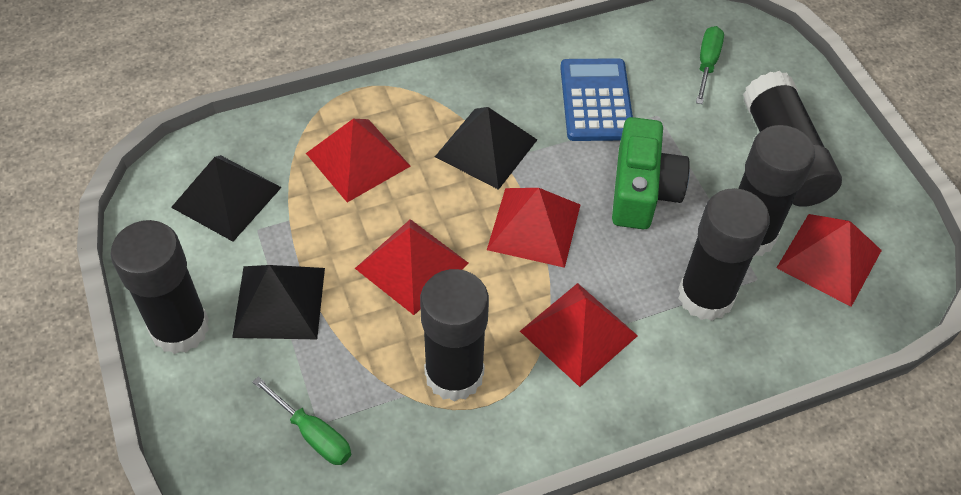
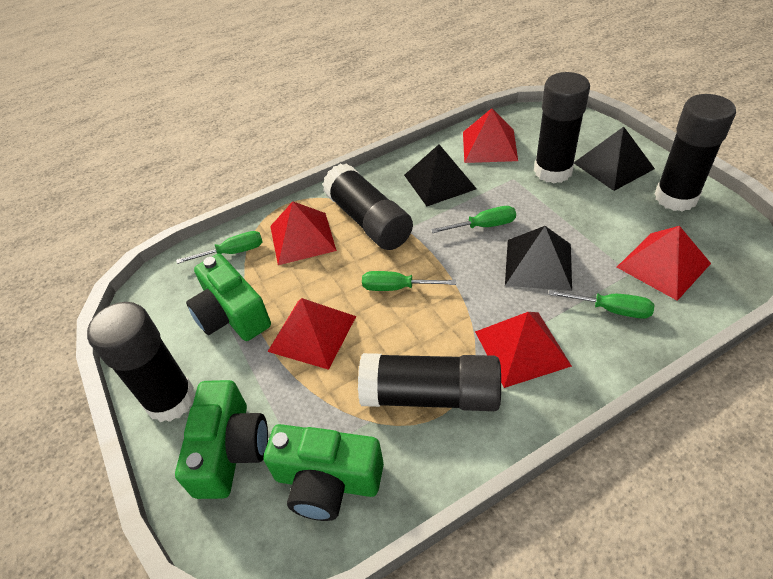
blue calculator: [560,58,633,141] = 1 -> none = 0
green camera: [612,117,690,230] = 1 -> [175,380,268,499] [186,254,271,341] [264,424,384,521] = 3
green screwdriver: [253,377,351,465] [696,26,724,104] = 2 -> [176,231,263,264] [362,271,456,291] [431,206,516,233] [548,290,655,319] = 4

